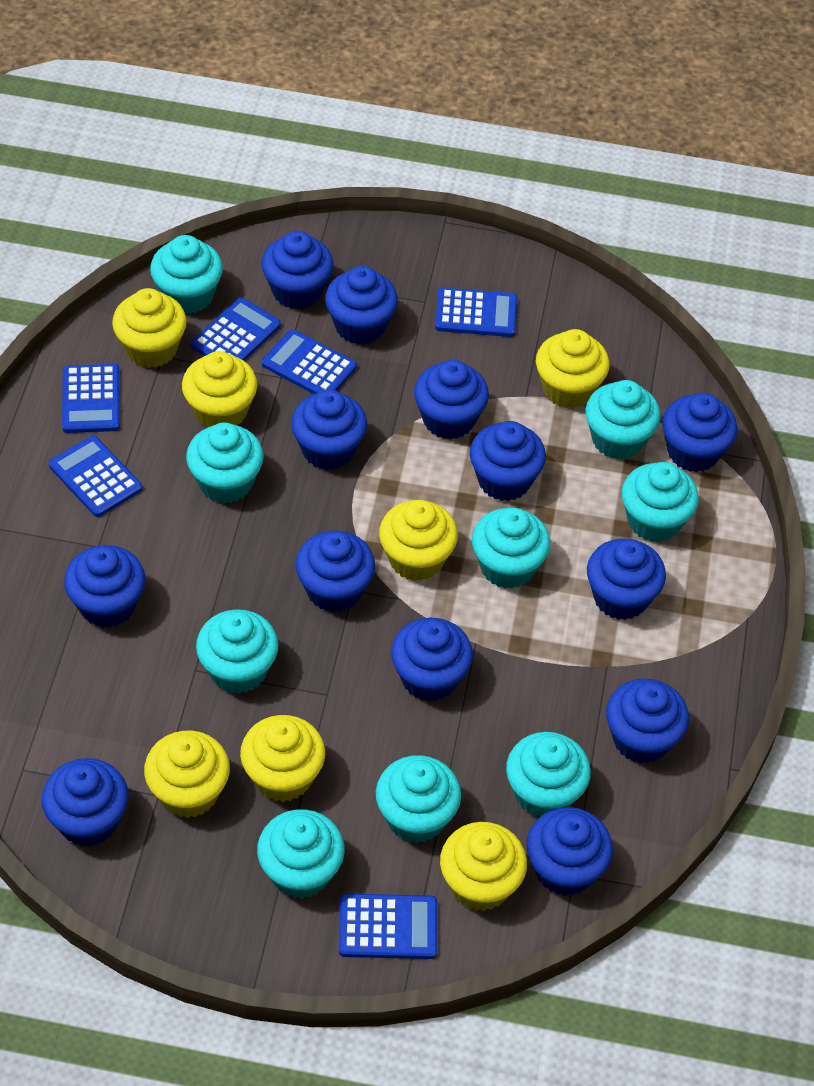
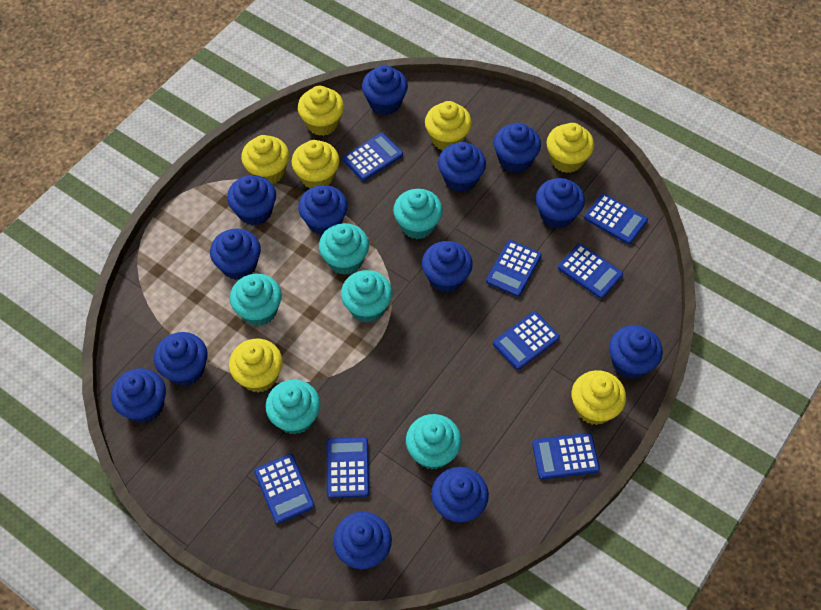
blue calculator: [49,435,142,517] [62,364,120,433] [191,297,281,361] [262,329,357,394] [339,894,437,959] [435,287,517,337] = 6 -> [254,454,315,524] [327,437,369,498] [343,133,403,181] [486,240,542,297] [493,311,560,370] [532,433,600,480] [558,244,623,299] [584,193,648,244] = 8
turquoise cupcake: [150,235,223,314] [186,422,264,503] [196,609,279,694] [257,809,345,899] [376,755,461,843] [472,508,550,589] [506,732,591,817] [585,380,661,460] [622,462,699,542] = 9 -> [230,274,282,326] [265,380,320,435] [319,223,369,275] [341,270,392,323] [393,189,443,239] [406,414,462,470] = 6

